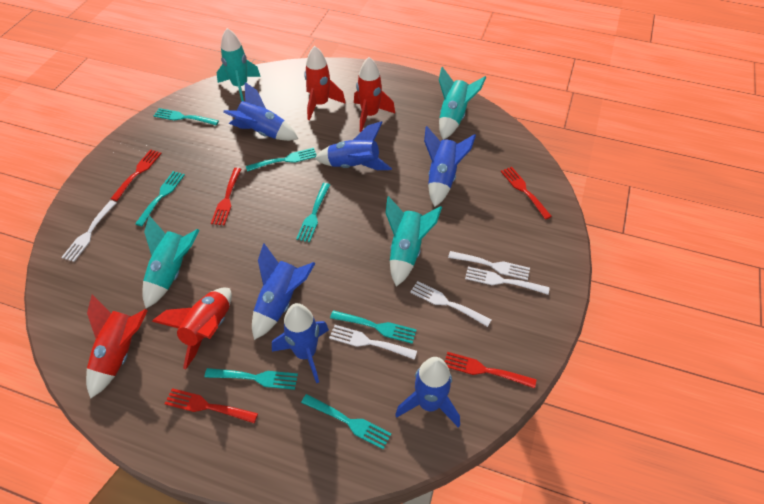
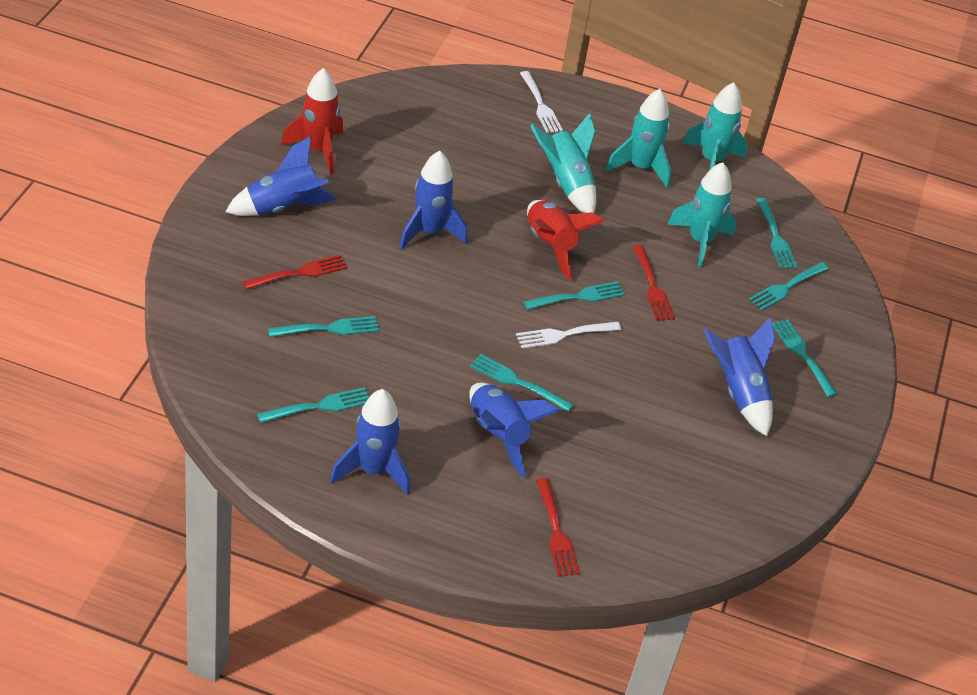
blue rocket: [223,82,298,141] [252,243,316,340] [272,303,329,383] [314,121,392,170] [395,357,460,428] [424,126,476,207] = 6 -> [225,136,337,216] [330,389,410,496] [399,151,467,250] [469,383,559,478] [704,318,775,436] = 5
red fork: [111,149,162,201] [165,388,258,423] [211,168,242,226] [445,352,536,389] [501,167,552,220] = 5 -> [243,255,348,290] [536,478,580,577] [633,245,675,321] = 3
red rocket: [86,294,148,399] [152,288,232,369] [304,46,346,120] [354,57,395,132] = 4 -> [280,68,343,175] [527,200,604,280] = 2
white fork: [61,200,117,262] [329,325,417,360] [410,281,491,327] [448,251,530,280] [465,267,550,295] = 5 -> [516,322,621,348] [520,71,563,133] = 2

